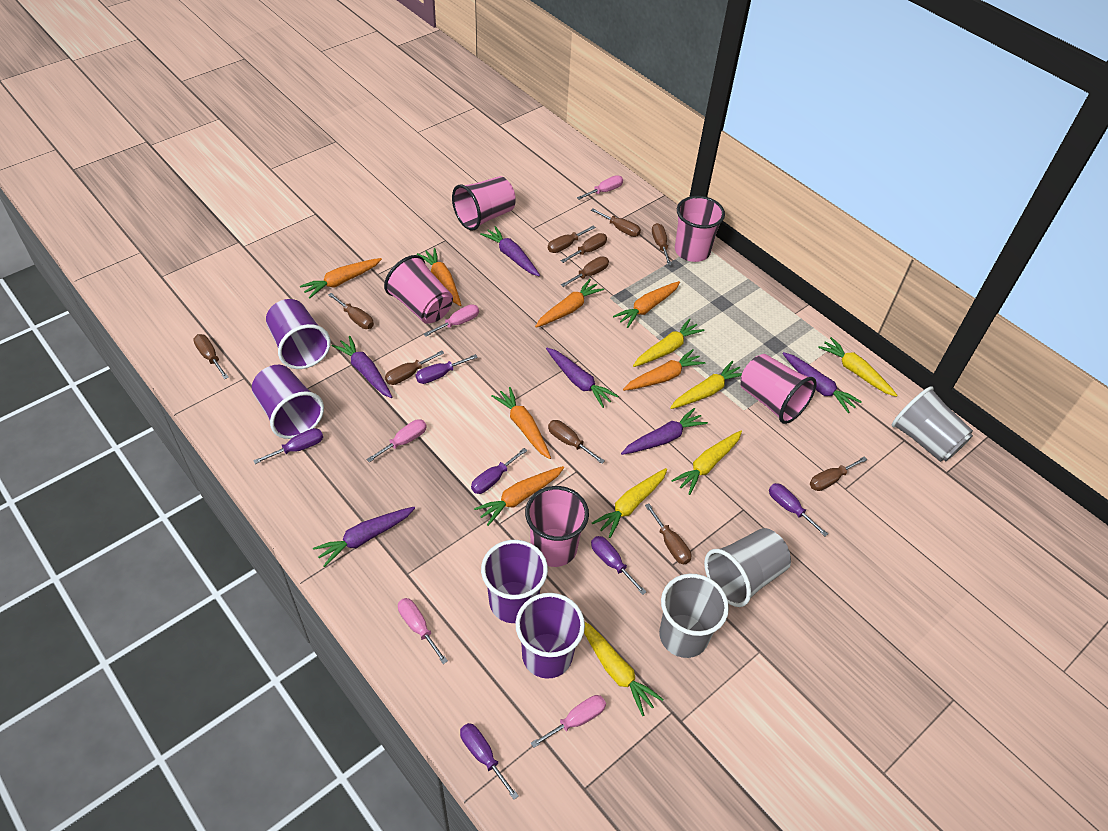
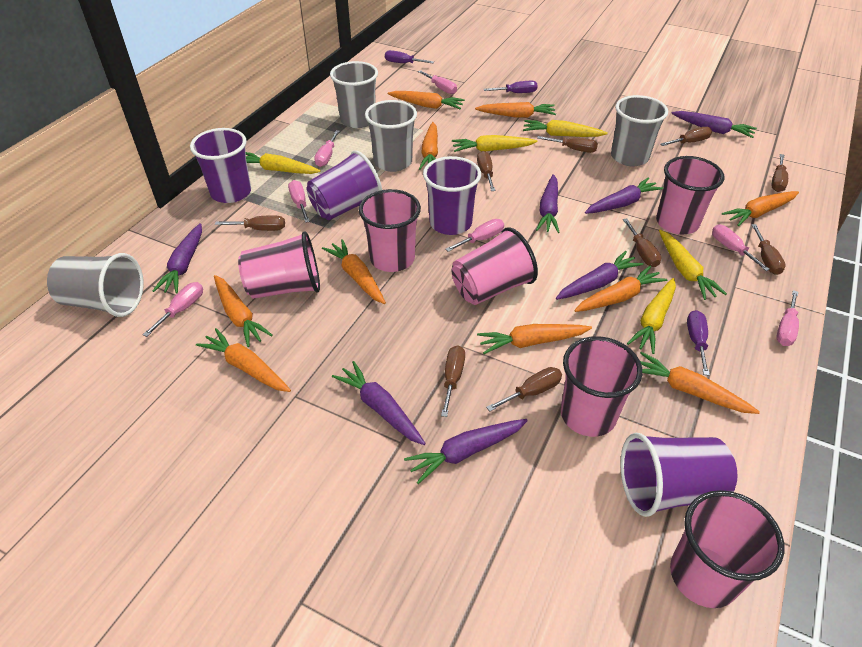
brown screwdriver: [193,334,229,379] [328,293,374,329] [385,350,444,385] [548,225,596,253] [548,420,605,464] [561,233,607,263] [561,256,609,287] [591,209,641,237] [645,504,691,564] [652,223,672,265] [810,456,867,491] = 11 -> [215,215,285,231] [441,346,465,417] [477,151,495,191] [486,367,562,412] [537,136,598,153] [623,219,661,267] [660,127,712,146] [751,224,786,275] [772,154,788,192] = 9
grey cup: [659,574,729,658] [704,528,791,607] [892,386,973,462] = 3 -> [47,253,144,317] [330,61,378,128] [365,100,417,172] [611,95,668,167] = 4
orange carrot: [300,258,382,299] [417,248,461,306] [474,466,564,526] [491,387,551,459] [535,279,604,328] [613,281,680,328] [623,349,705,391] = 7 -> [196,328,291,392] [214,275,273,347] [322,239,386,304] [388,91,465,109] [419,122,438,170] [475,102,556,118] [477,324,592,354] [574,265,668,312] [640,352,760,414] [722,191,799,226] = 10
pink cup: [384,255,453,324] [452,176,516,231] [525,486,589,567] [675,196,725,262] [740,354,817,424] = 5 -> [238,231,320,299] [359,189,421,272] [452,227,538,305] [561,336,642,437] [656,156,724,234] [670,490,784,608] = 6
pink screwdriver: [366,419,427,462] [398,598,448,664] [424,304,479,337] [531,695,606,748] [577,175,623,200] = 5 -> [143,282,203,337] [288,180,310,223] [314,130,340,167] [418,70,457,94] [445,219,504,252] [712,224,770,271] [776,290,799,346] = 7
purple carrot: [313,507,415,567] [332,336,392,398] [480,226,540,276] [546,348,618,408] [621,408,708,455] [782,352,862,413] = 6 -> [153,223,202,293] [332,361,426,445] [404,419,528,484] [536,174,560,233] [556,251,643,300] [585,177,663,214] [671,111,757,138] = 7
purple screwdriver: [253,428,323,464] [415,354,478,384] [460,723,519,800] [471,448,527,494] [591,536,646,595] [769,483,828,536] = 6 -> [385,50,434,63] [484,81,537,93] [687,310,710,375] = 3
yellow carrot: [584,622,663,716] [592,468,667,538] [633,318,705,367] [670,361,742,409] [671,431,742,495] [818,337,898,397] = 6 -> [246,152,321,174] [452,135,538,152] [523,120,608,137] [627,278,676,354] [659,230,727,300] = 5

